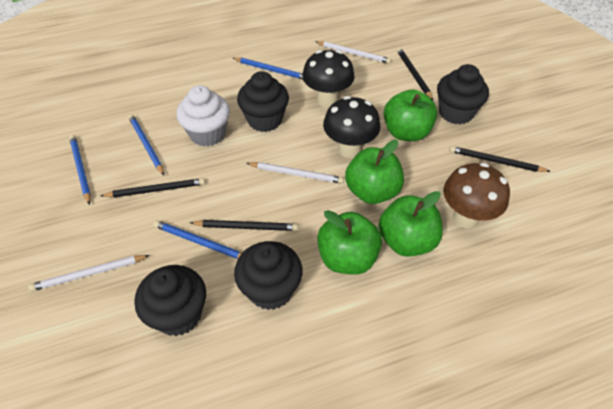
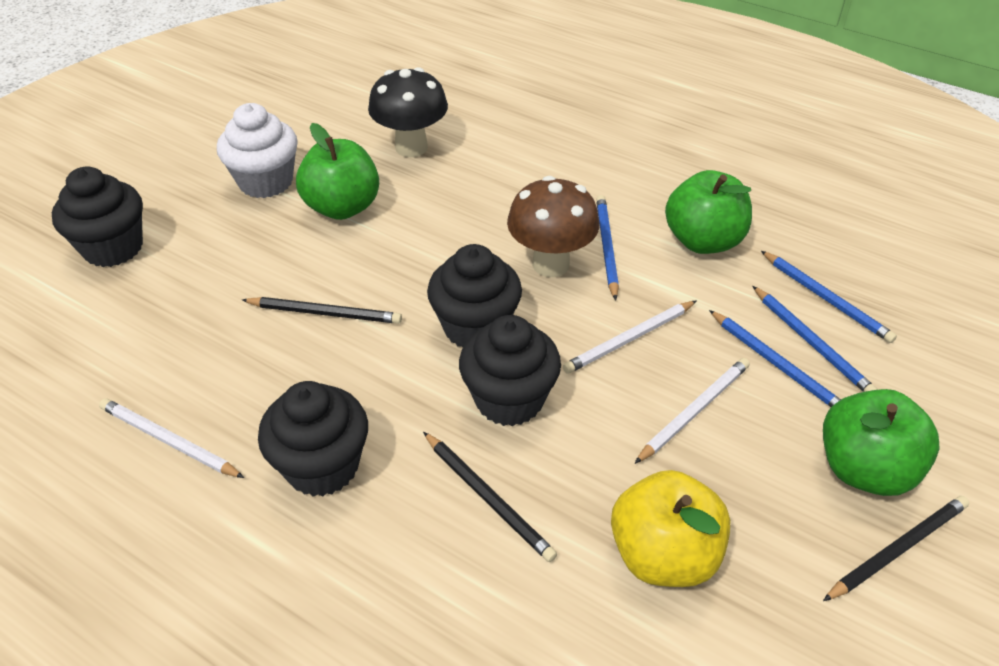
black mushroom: [302,50,355,108] [323,96,380,158] = 2 -> [368,67,448,157] = 1
black pencil: [100,178,205,197] [190,220,298,231] [397,48,433,100] [450,146,551,172] = 4 -> [242,297,402,324] [423,432,557,562] [823,496,969,601] = 3
green apple: [317,210,382,275] [345,140,404,204] [379,191,443,257] [384,90,437,141] = 4 -> [296,123,379,220] [665,170,752,254] [823,389,940,496] = 3
yellow apple: none = 0 -> [611,470,731,587] = 1

